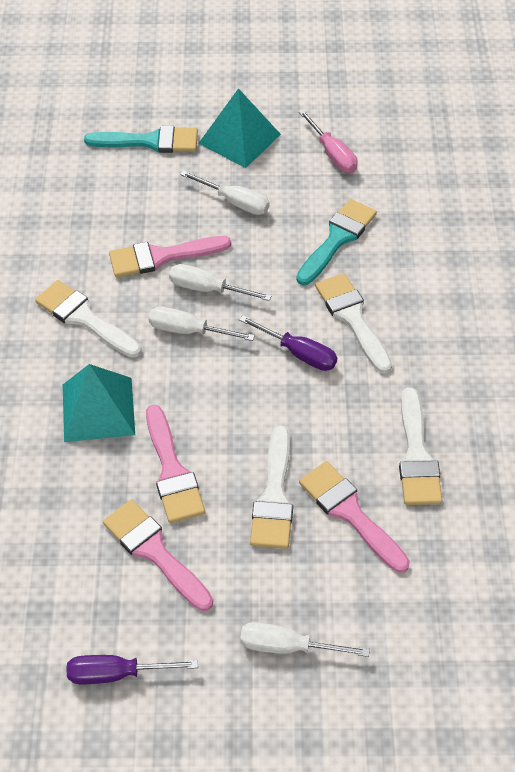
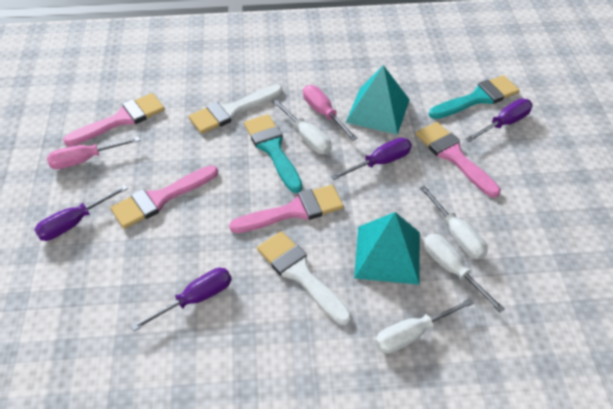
pink screwdriver: [299,110,358,173] = 1 -> [47,137,140,169] [303,85,358,141] = 2
purple screwdriver: [66,655,198,684] [239,316,337,371] = 2 -> [34,185,128,241] [131,268,232,331] [331,138,412,180] [466,99,533,142] = 4
white brush: [35,280,141,358] [250,426,293,549] [315,273,392,374] [399,387,442,505] = 4 -> [189,84,283,134] [257,231,351,325] = 2

